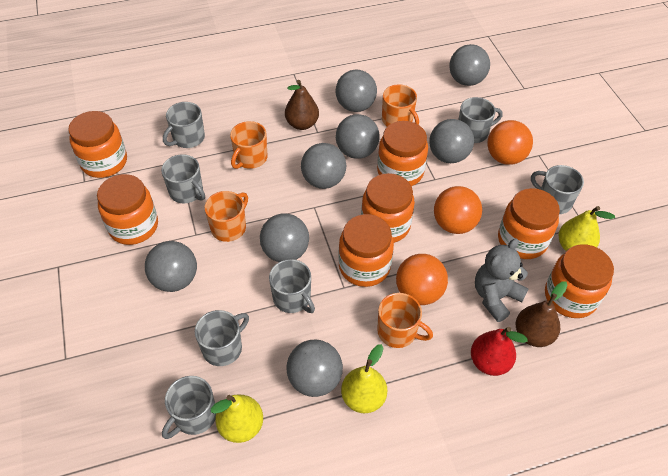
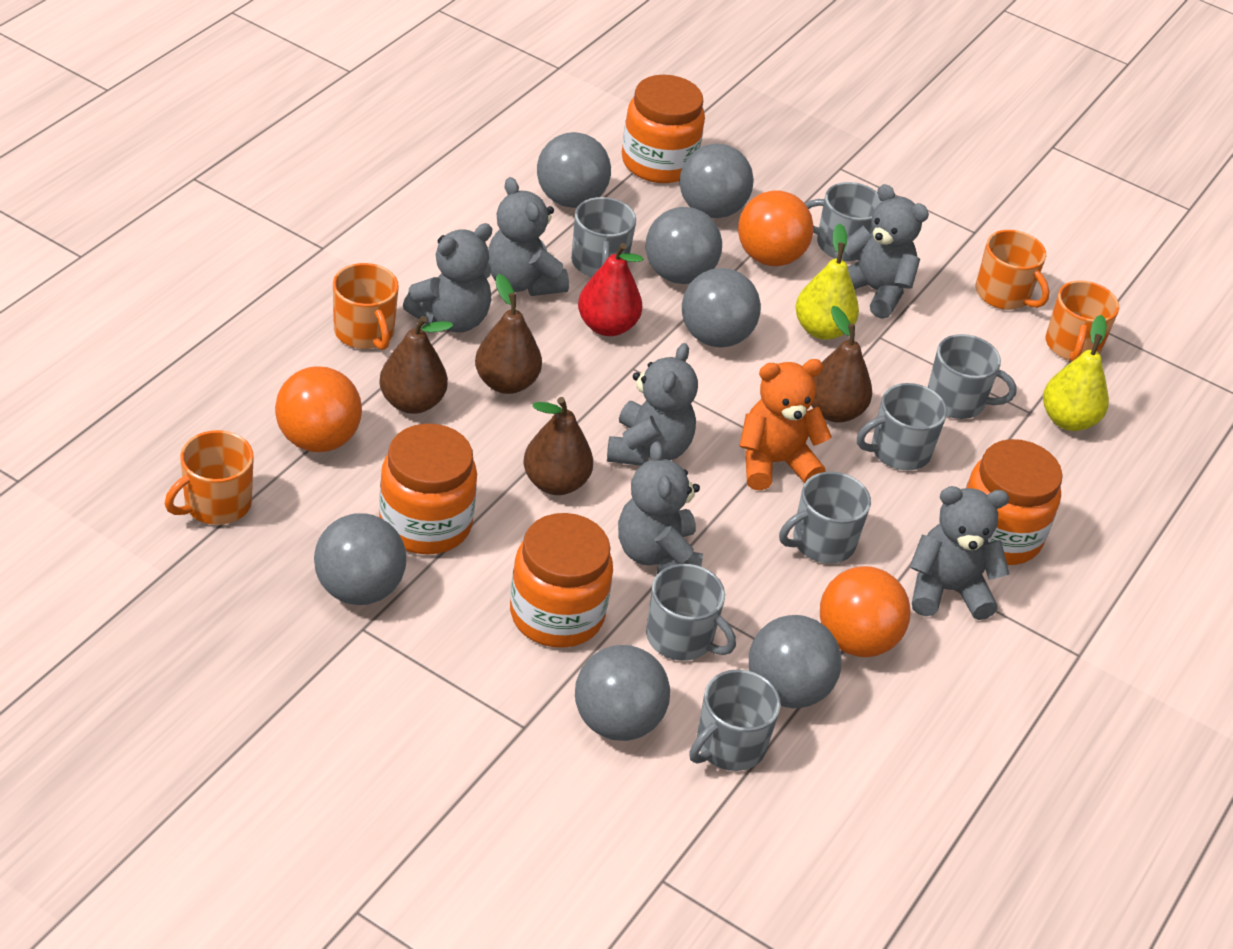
brown pear: [285,80,319,130] [516,281,567,347] = 2 -> [379,316,453,414] [475,274,542,394] [523,397,593,495] [811,306,872,423] = 4
grey ball: [145,241,197,292] [260,213,309,262] [286,340,343,397] [301,143,346,189] [336,70,377,112] [336,114,380,159] [429,119,474,163] [449,44,490,86] = 8 -> [314,514,406,605] [537,132,611,208] [575,645,670,741] [646,207,722,284] [680,143,754,218] [682,268,761,347] [749,615,842,708] = 7
grey teddy bear: [475,238,529,322] = 1 -> [403,223,492,333] [488,177,569,296] [607,343,698,466] [618,441,703,574] [845,184,929,319] [910,486,1009,620] = 6
orange jar: [68,111,127,178] [97,174,158,245] [338,214,394,287] [361,173,415,243] [377,121,428,186] [498,188,560,259] [545,244,614,318] = 7 -> [379,424,477,554] [510,513,613,648] [622,75,705,183] [966,439,1063,565] = 4
orange teddy bear: none = 0 -> [740,359,832,491] = 1
yellow pear: [211,394,263,443] [341,344,387,413] [559,206,615,251] = 3 -> [795,224,859,340] [1043,315,1109,431] = 2

